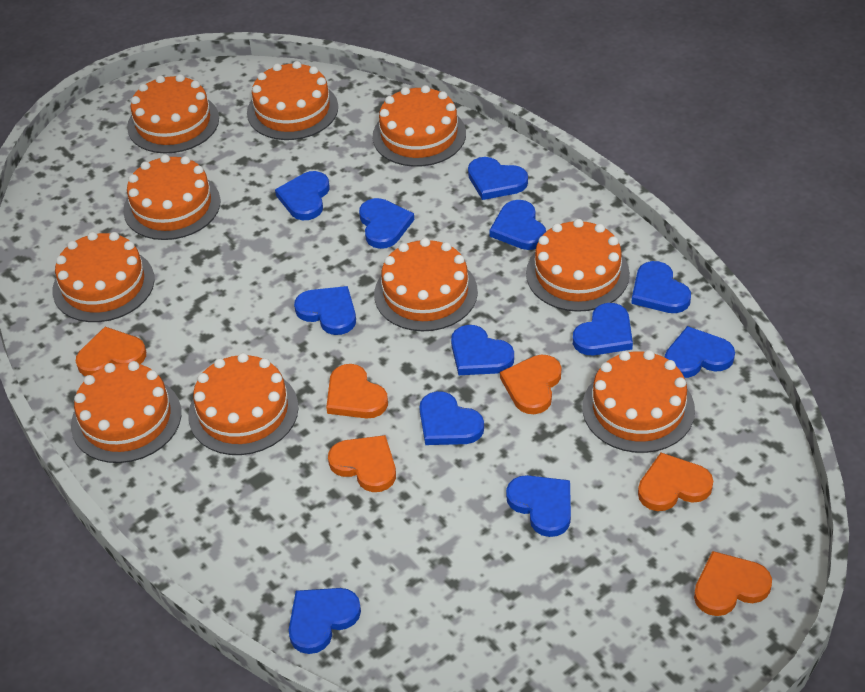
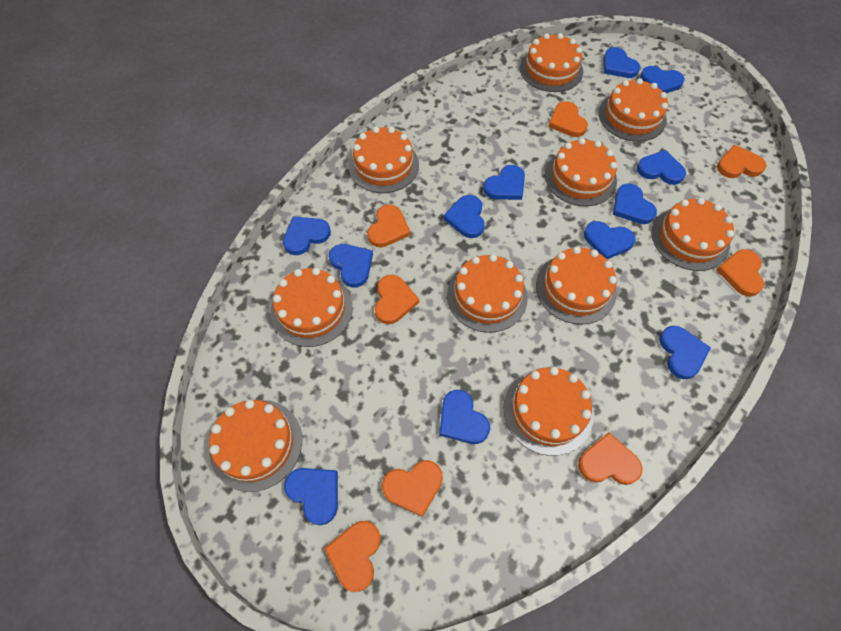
orange heart: [76,327,146,376] [326,364,388,418] [328,435,396,492] [500,355,561,414] [638,453,713,511] [694,551,772,616] = 6 -> [324,521,381,592] [367,204,410,247] [375,275,419,324] [382,460,443,517] [548,101,588,137] [578,432,642,485] [716,249,764,296] [717,145,767,178] = 8

